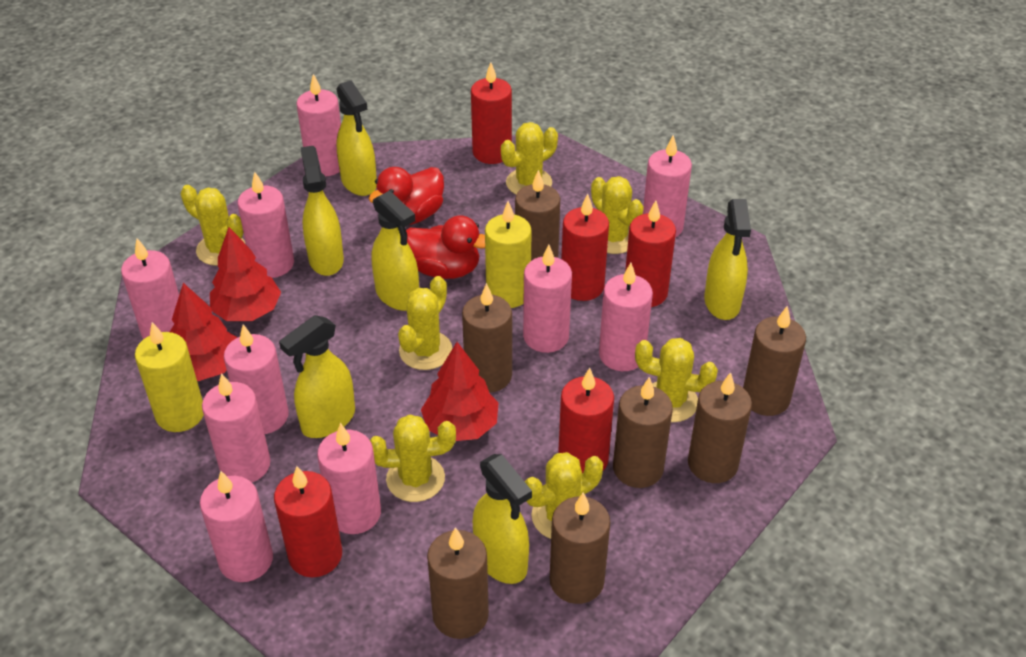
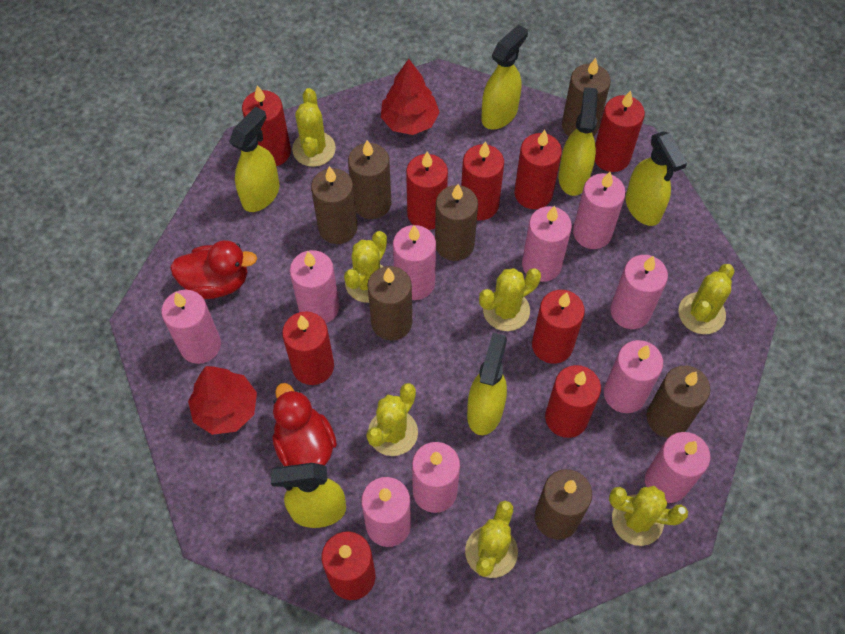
red candle: [274,466,342,578] [471,62,512,164] [558,368,614,474] [561,194,609,301] [625,200,676,307] = 5 -> [242,85,291,166] [282,311,334,385] [322,531,375,600] [406,151,448,230] [461,141,504,220] [514,130,562,209] [532,290,585,364] [545,365,601,438] [595,90,645,172] = 9
red tree: [170,283,237,381] [210,227,281,321] [421,342,499,441] = 3 -> [188,366,257,435] [381,59,440,135] = 2
yellow candle: [135,322,204,432] [485,201,532,308] = 2 -> none = 0

